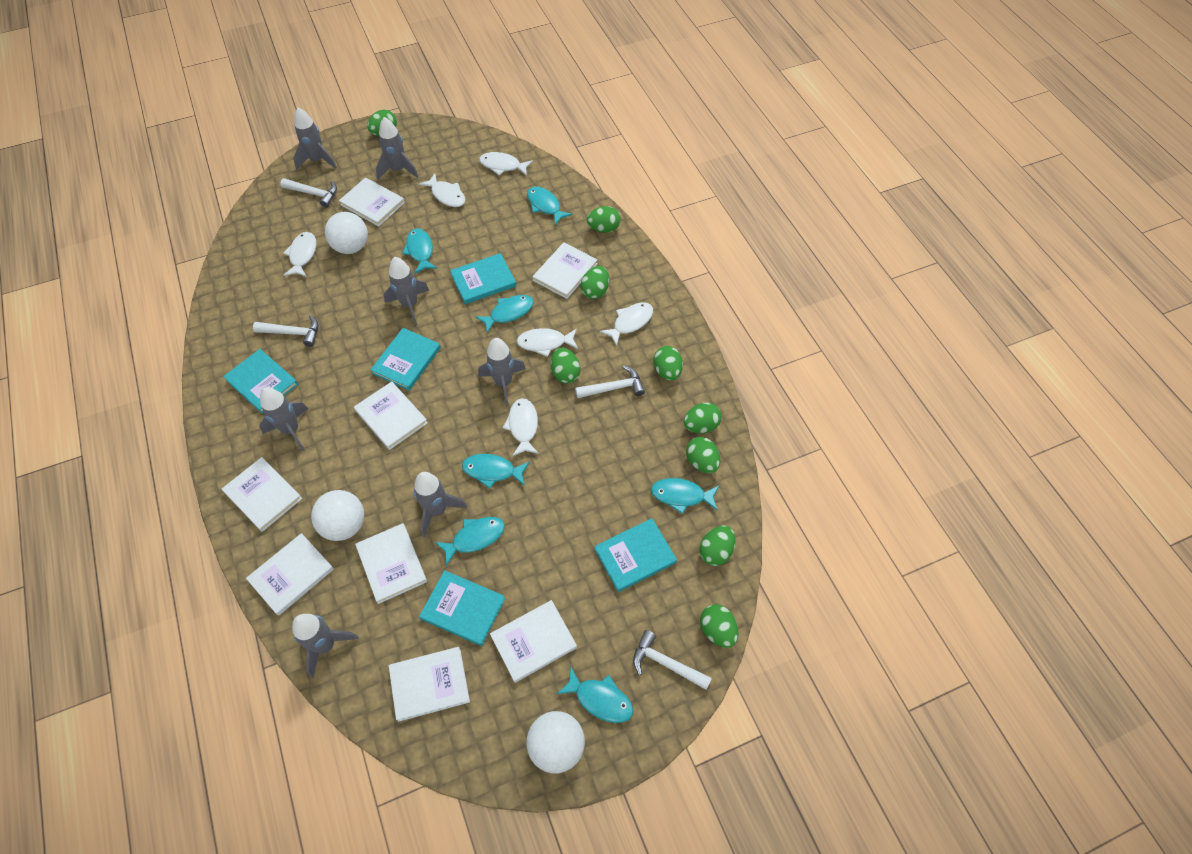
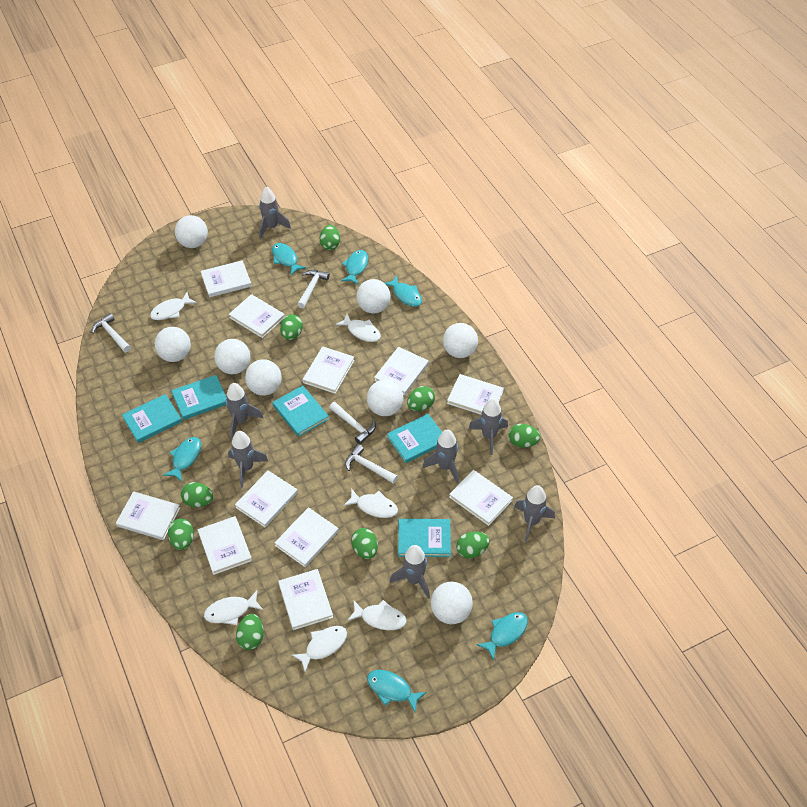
turquoise fish: [402,229,438,274] [435,517,505,566] [462,454,530,489] [475,295,534,333] [527,187,573,225] [557,667,633,723] [651,478,719,514] = 7 -> [163,437,201,482] [272,243,306,275] [341,250,368,285] [367,670,427,712] [385,276,422,307] [476,612,528,661] = 6
white ball: [311,490,364,541] [325,212,368,254] [526,711,585,774] = 3 -> [155,327,191,362] [175,215,208,248] [214,339,250,374] [245,359,282,396] [356,279,391,313] [367,380,403,416] [431,582,473,624] [443,323,478,358] = 8
white book: [222,457,302,532] [246,533,334,616] [339,177,405,227] [354,381,428,450] [355,523,427,604] [389,647,470,722] [490,600,577,683] [533,243,597,299] = 8 -> [116,491,180,540] [198,516,252,575] [201,260,252,297] [229,294,285,338] [235,471,298,527] [275,507,339,567] [278,569,333,630] [303,346,354,394] [374,347,429,395] [447,374,504,415] [449,470,513,526] = 11

